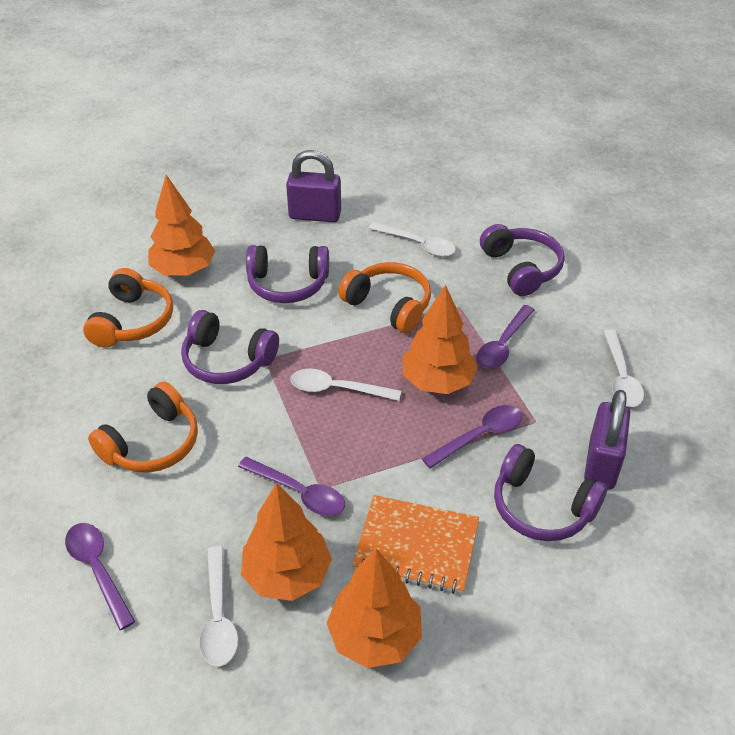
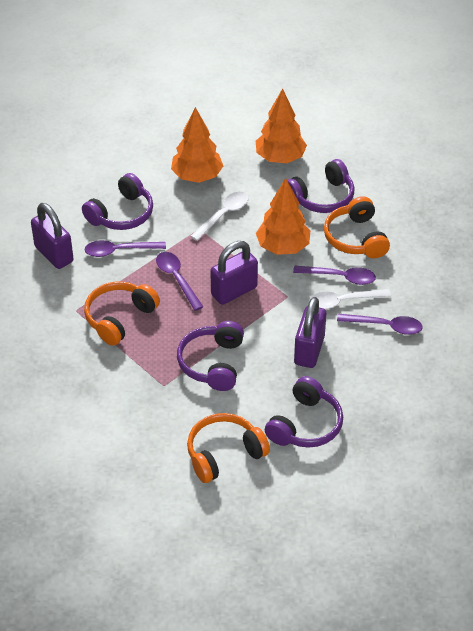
orange notebook: [352,495,479,594] = 1 -> none = 0
orange tree: [148,175,215,276] [241,483,332,601] [327,548,422,668] [402,285,478,394] = 4 -> [171,107,223,183] [256,89,307,163] [256,178,311,255] = 3
purple padlock: [286,150,341,222] [584,390,630,489] = 2 -> [31,203,74,269] [210,241,258,305] [294,297,326,368] = 3
white spoon: [199,546,238,666] [291,368,401,401] [369,222,456,257] [603,329,644,407] = 4 -> [191,192,249,241] [309,289,391,309] = 2

